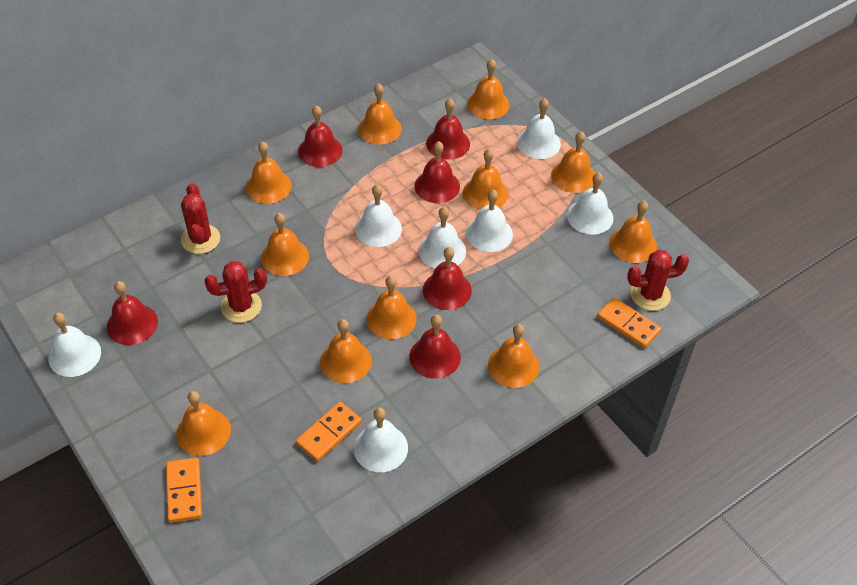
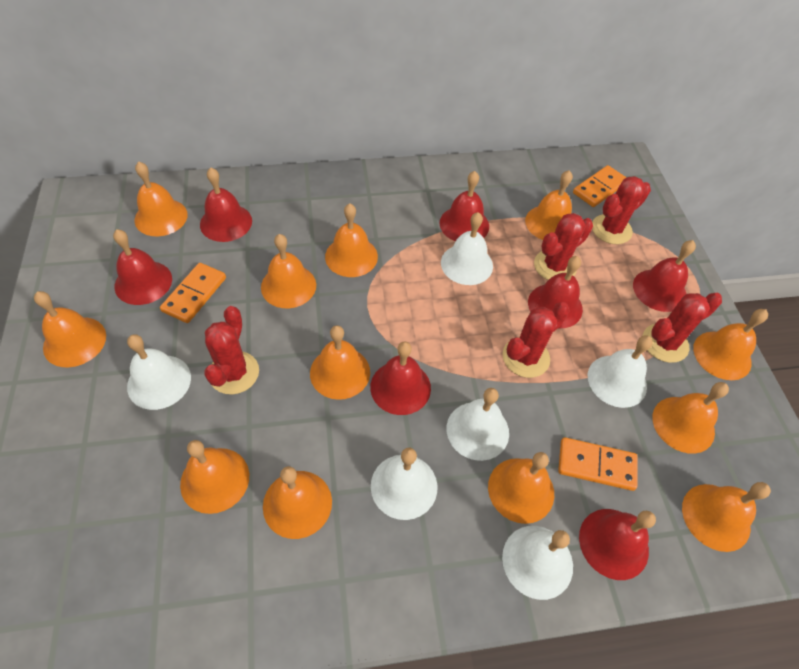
orange bell: [176,391,231,456] [246,142,292,204] [261,213,309,276] [320,319,372,383] [358,83,402,145] [367,276,417,339] [463,149,508,210] [467,59,510,119] [488,324,539,388] [551,131,595,193] [609,201,657,263] = 11 -> [34,291,106,367] [135,161,188,237] [180,440,249,514] [261,234,316,308] [263,466,332,539] [310,325,370,400] [325,203,378,277] [488,452,554,524] [525,170,573,240] [653,382,729,454] [682,482,771,552] [693,309,768,380] = 12
red bell: [107,281,158,345] [298,105,343,167] [409,315,461,379] [415,141,460,203] [423,247,472,310] [426,98,470,160] = 6 -> [113,229,172,305] [200,168,252,242] [370,341,431,415] [440,171,489,241] [528,256,583,329] [579,509,656,580] [633,240,696,312] = 7
red cactus: [181,183,220,254] [204,261,267,323] [627,250,689,311] = 3 -> [204,306,259,394] [503,302,570,378] [534,213,593,280] [592,176,651,244] [643,293,722,363] = 5
white bell: [49,313,101,377] [354,408,408,472] [355,185,402,247] [419,207,466,268] [466,189,513,252] [517,98,561,159] [567,173,613,235] = 7 -> [127,334,191,410] [371,448,437,520] [441,212,493,285] [447,388,509,461] [502,526,573,600] [588,335,653,408] = 6

